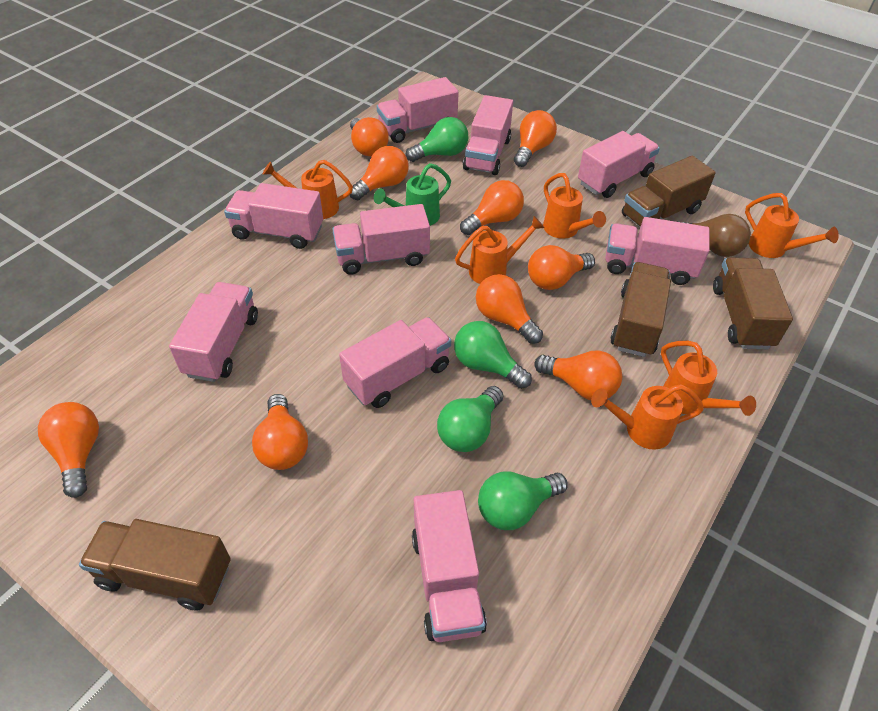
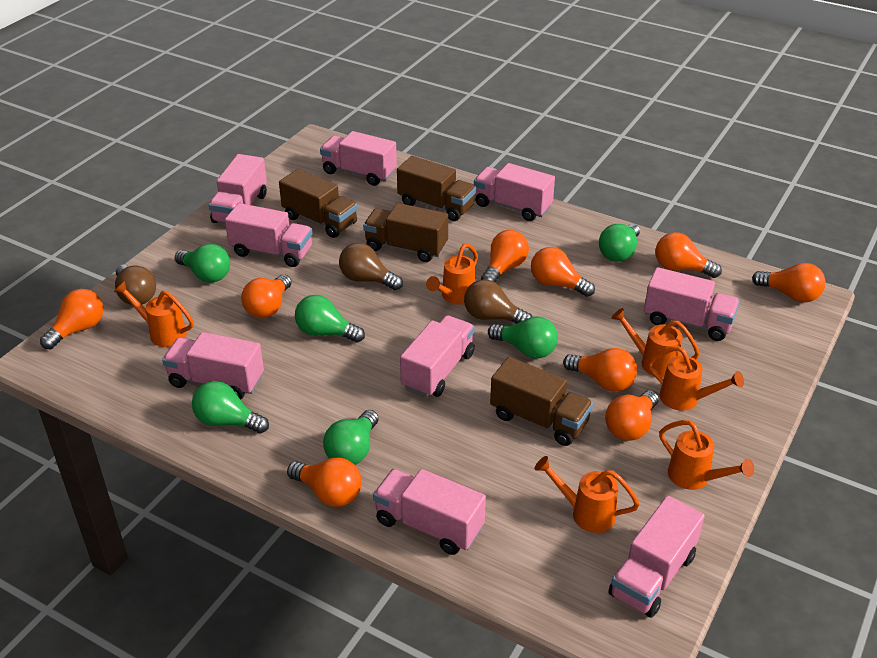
brown light bulb: [678,214,751,257] = 1 -> [115,265,156,305] [339,243,403,290] [464,279,532,324] = 3
green light bulb: [405,117,468,162] [437,386,503,452] [454,321,532,389] [478,471,567,530] = 4 -> [175,244,230,283] [192,381,269,434] [295,295,365,343] [323,410,379,465] [488,316,558,359] [599,224,640,261] = 6
green watering can: [374,163,451,226] = 1 -> none = 0

